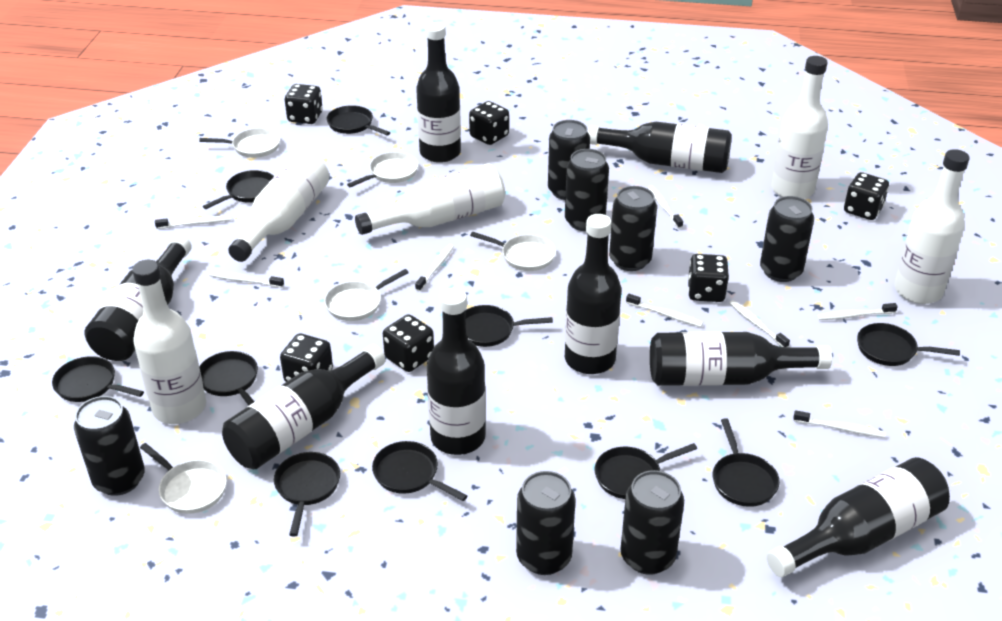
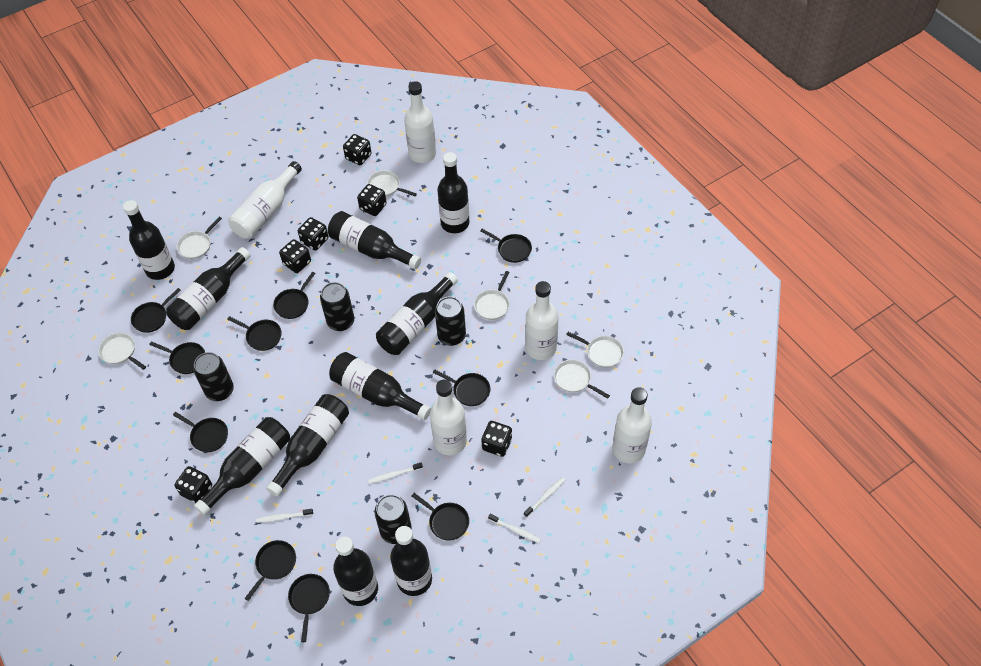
black bottle: [85,235,192,361] [222,345,385,469] [416,22,461,163] [427,288,486,455] [565,214,621,374] [588,122,732,173] [650,332,832,386] [767,457,950,577] = 8 -> [123,200,175,280] [166,247,251,330] [194,417,290,516] [266,394,349,497] [328,211,421,269] [329,352,431,420] [333,537,378,606] [376,272,458,355] [390,526,432,596] [437,152,469,233] = 10
black can: [74,396,145,496] [516,471,576,575] [548,120,590,200] [565,149,609,231] [609,186,657,271] [620,470,684,575] [760,196,814,282] = 7 -> [193,352,234,401] [320,282,354,331] [374,495,412,544] [435,296,466,346] = 4
white pan: [140,443,227,514] [199,128,280,158] [324,269,409,321] [347,152,418,187] [470,232,556,271] = 5 -> [98,333,146,370] [177,217,222,259] [367,170,417,197] [474,271,510,320] [554,359,610,399] [566,332,624,368] = 6
white toothbrush: [155,216,231,229] [209,271,284,288] [415,244,454,291] [626,294,703,327] [648,186,683,228] [729,300,790,347] [793,410,886,438] [817,303,898,320] = 8 -> [256,509,313,523] [368,462,423,484] [488,514,541,543] [524,477,565,517] = 4

